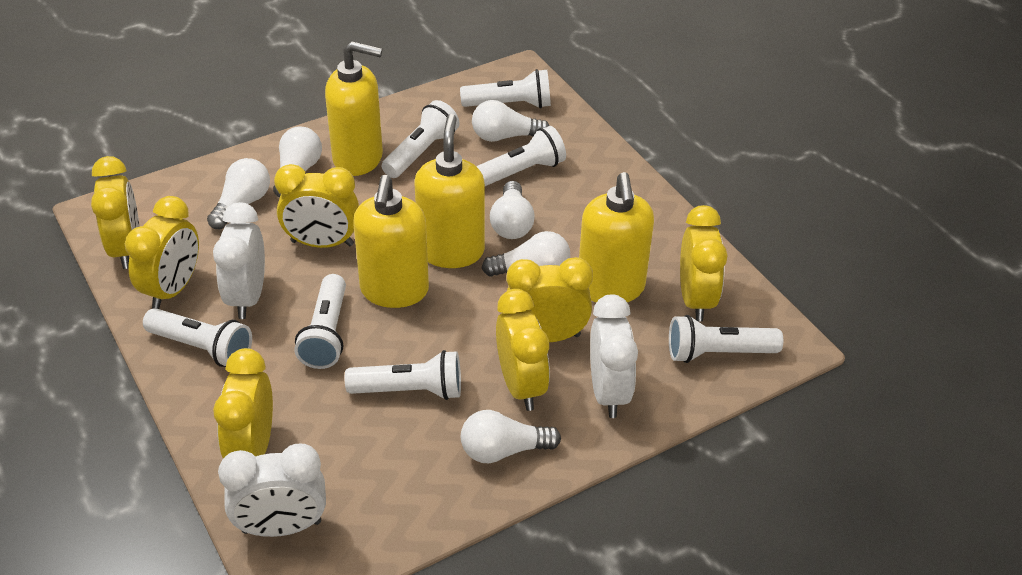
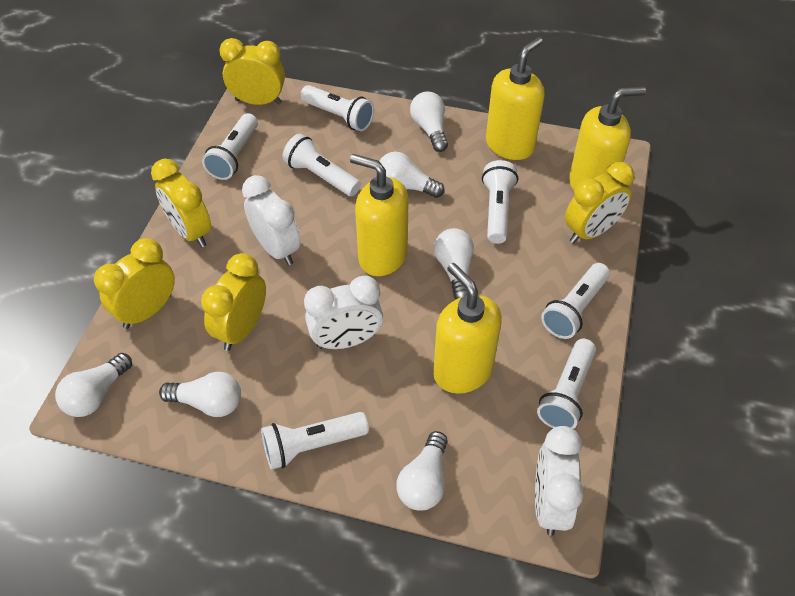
yellow clock: [91,156,140,269] [125,196,199,309] [213,348,273,459] [274,164,359,248] [496,289,550,411] [506,257,593,343] [680,205,727,321] = 7 -> [94,238,175,329] [151,159,211,247] [201,253,266,351] [220,38,285,105] [565,162,634,243] = 5

